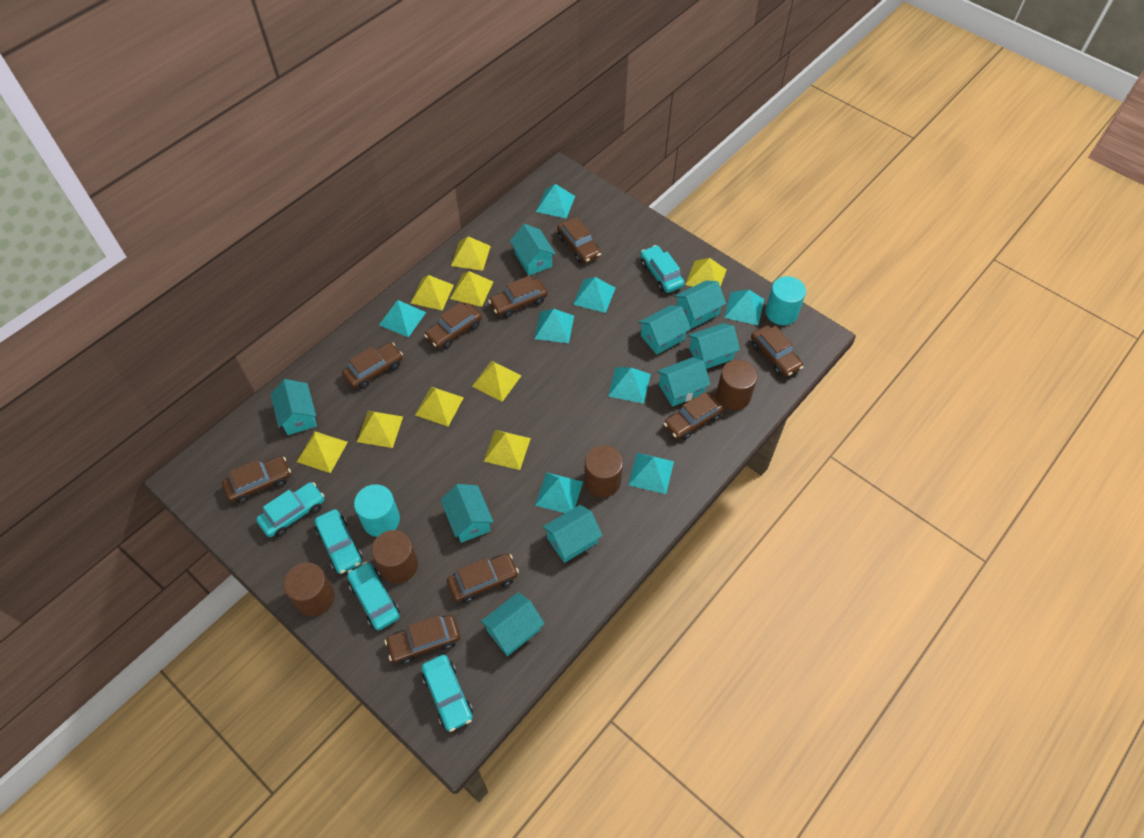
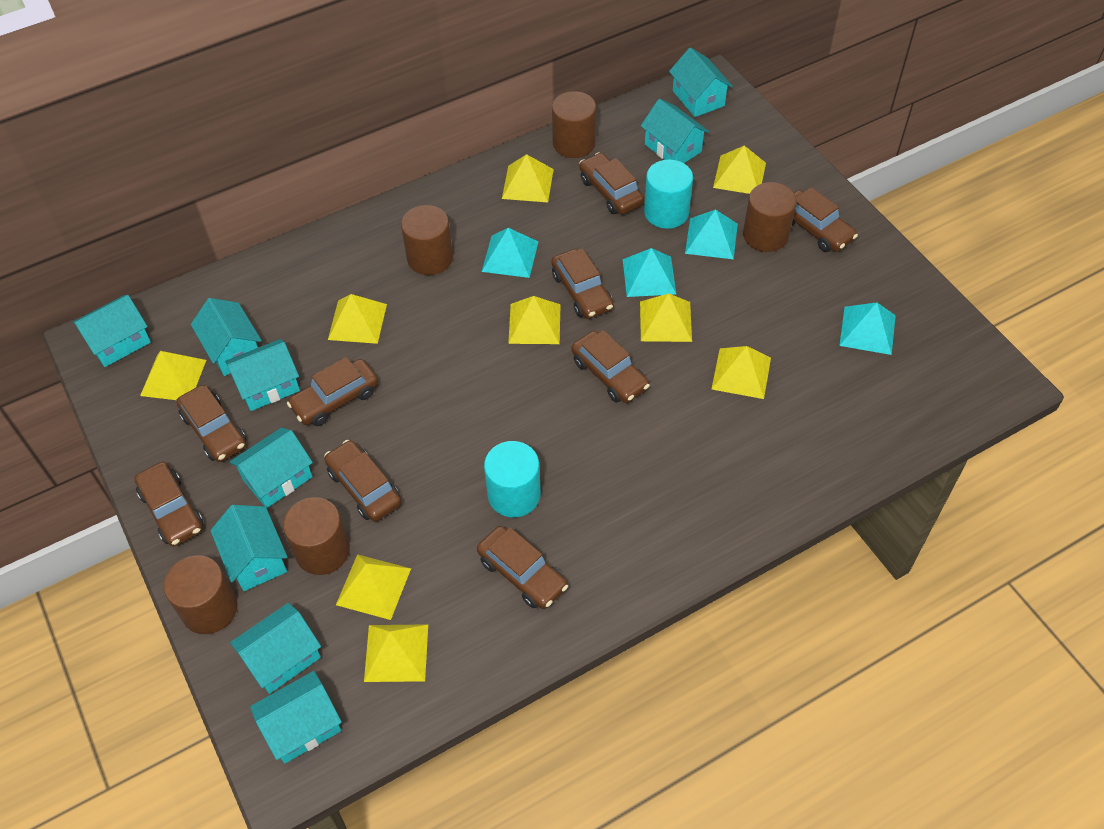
brown cylinder: [284,563,335,616] [372,530,418,583] [584,445,623,497] [716,360,757,410] = 4 -> [164,556,238,634] [283,497,350,575] [401,205,453,275] [552,91,596,158] [743,182,797,252] = 5
turquoise car: [256,482,324,537] [314,509,362,574] [347,562,400,631] [421,655,473,732] [641,245,685,293] = 5 -> none = 0
turquoise pyramid: [379,300,426,337] [534,309,574,343] [535,472,583,513] [536,184,575,218] [573,277,615,313] [608,367,651,404] [629,453,674,494] [724,290,764,325] = 8 -> [482,228,538,278] [623,248,676,297] [685,209,738,259] [839,302,896,355] = 4

